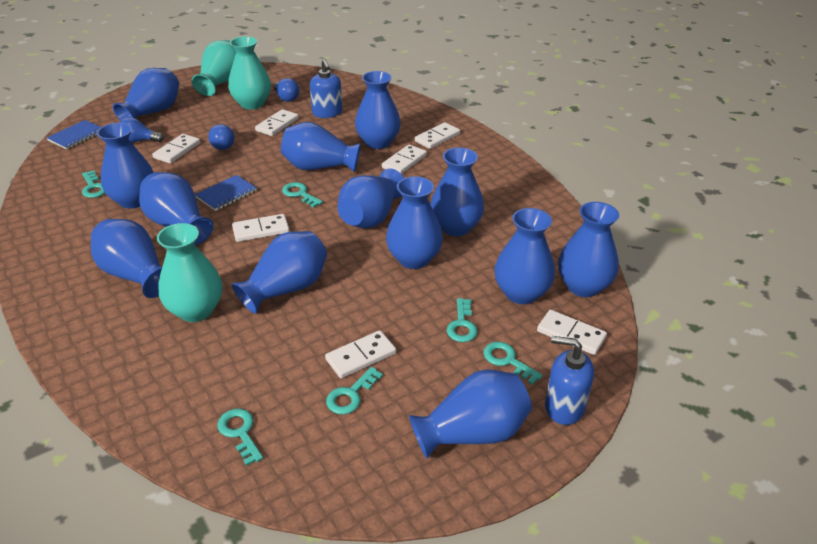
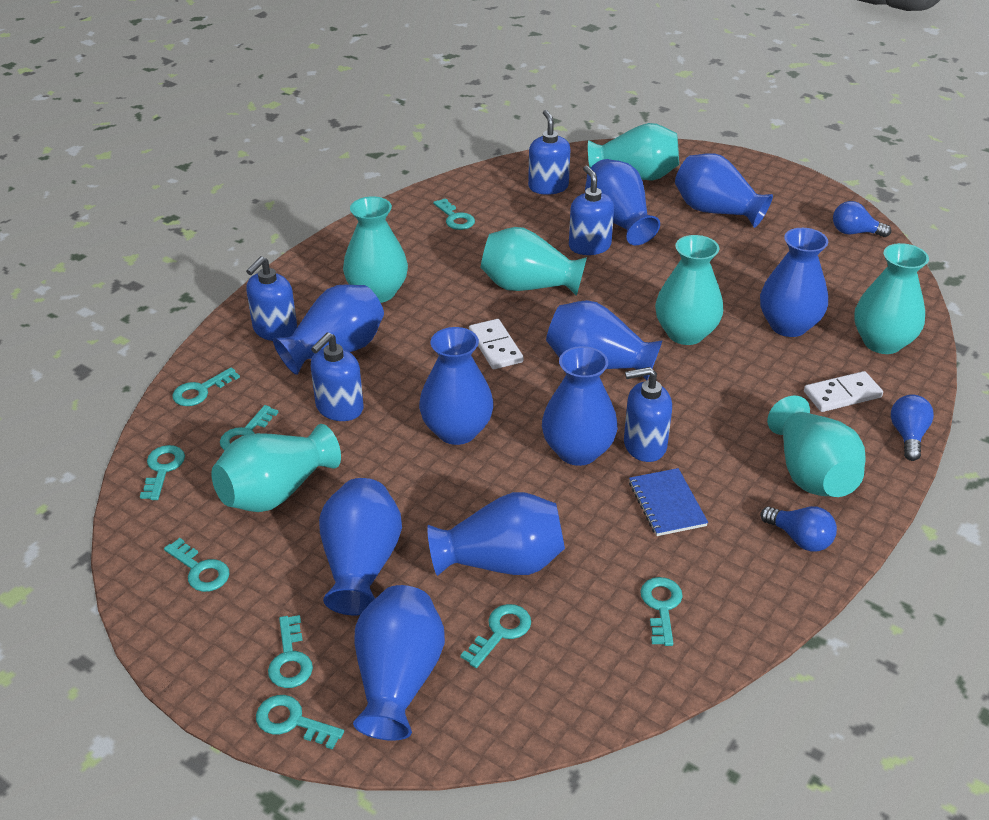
blue notebook: [47,120,101,150] [195,175,257,211] = 2 -> [629,468,708,536] = 1
blue soap dispenser: [310,59,342,118] [545,336,594,425] = 2 -> [246,256,297,341] [311,332,363,421] [528,110,571,195] [569,166,614,255] [624,367,672,462] = 5
blue vase: [91,219,162,298] [97,123,154,209] [113,68,179,121] [139,172,213,245] [232,231,327,314] [281,122,361,172] [338,169,404,229] [355,71,401,149] [386,176,443,269] [409,369,532,459] [430,147,484,236] [494,208,555,304] [558,202,619,297] = 13 -> [273,284,384,375] [319,478,402,616] [353,585,445,741] [419,327,494,445] [427,492,565,576] [542,346,618,466] [546,300,663,381] [585,159,660,245] [675,153,773,228] [760,228,828,337] = 10
turquoise key: [82,170,105,198] [217,408,263,466] [282,182,323,208] [326,367,383,414] [447,298,478,342] [483,342,543,385] = 6 -> [140,445,185,500] [164,538,230,592] [172,367,240,406] [220,405,279,450] [256,695,344,750] [268,615,313,688] [433,198,475,230] [461,604,531,668] [640,577,683,646] = 9
turquoise vase: [157,223,223,322] [192,40,236,96] [228,36,271,110] = 3 -> [211,424,341,512] [343,196,408,303] [481,227,587,296] [588,123,679,181] [655,235,723,345] [767,396,866,497] [854,243,929,354] = 7
white domino: [152,134,200,163] [232,214,289,242] [255,109,299,136] [325,330,396,378] [382,144,427,174] [415,122,460,149] [537,310,607,355] = 7 -> [469,319,524,369] [804,371,883,412] = 2

